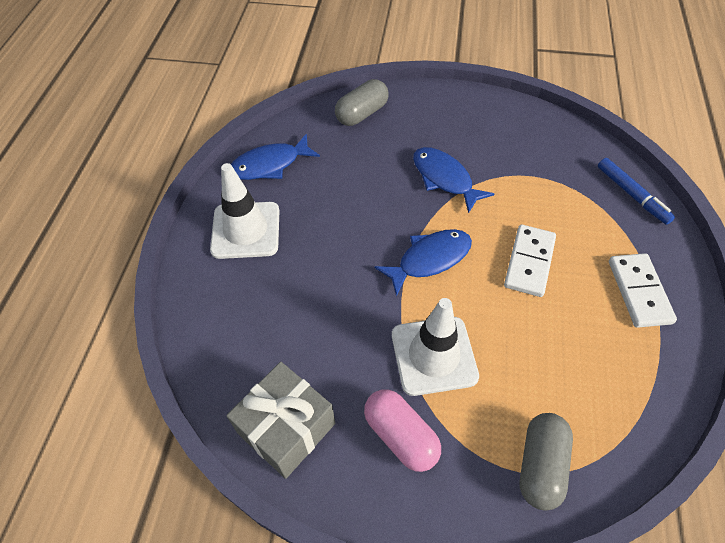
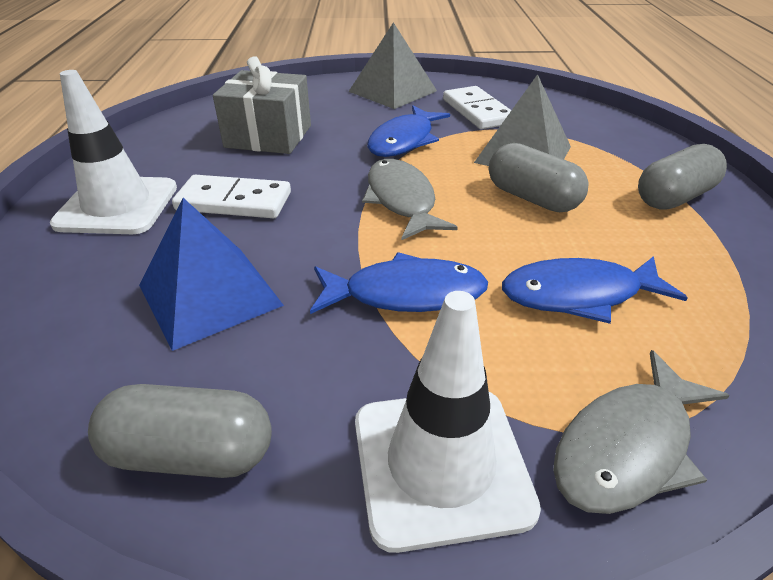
blue marker: [598,158,675,225] = 1 -> none = 0
blue pyramid: none = 0 -> [139,198,284,351] = 1
grey capsule: [335,79,388,126] [520,413,573,511] = 2 -> [88,384,272,478] [489,143,588,212] [638,144,727,210] = 3
grey fish: none = 0 -> [362,159,458,240] [553,350,730,514] = 2
grey pyramid: none = 0 -> [348,22,437,109] [474,74,571,166] = 2
pink capsule: [364,389,441,472] = 1 -> none = 0

